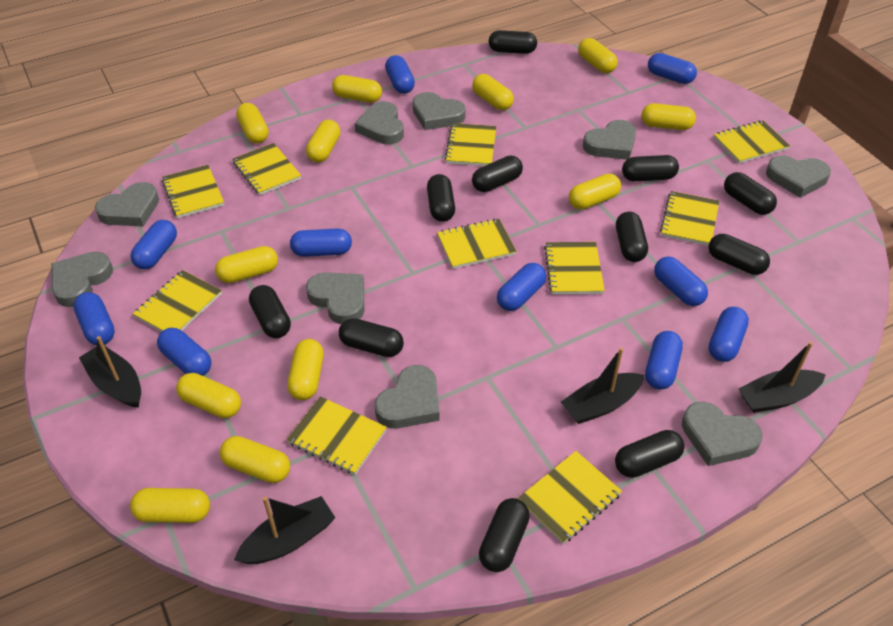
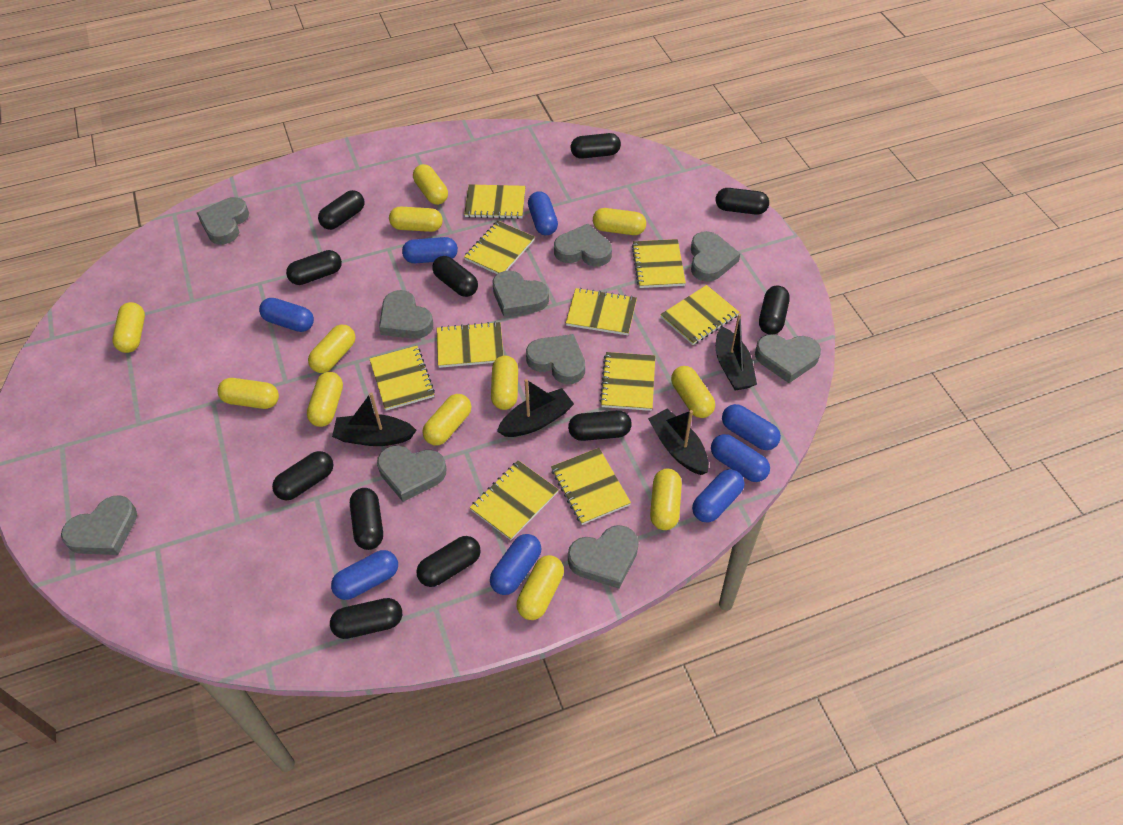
blue capsule: [73,292,115,345] [130,220,177,269] [157,328,211,376] [290,228,352,257] [385,55,415,94] [497,263,546,311] [645,331,683,390] [648,53,697,84] [654,257,708,306] [709,307,749,362] = 10 -> [259,298,314,332] [331,550,398,600] [402,237,458,263] [490,534,541,595] [528,191,558,235] [692,469,744,523] [711,434,770,482] [722,404,781,450] = 8
grey heart: [51,252,113,307] [95,182,159,227] [306,272,364,324] [355,101,404,145] [374,365,440,429] [412,92,466,130] [583,120,636,160] [682,402,763,466] [766,156,831,198] = 9 -> [61,495,137,555] [197,197,249,244] [377,445,446,502] [379,290,433,339] [493,270,549,317] [526,334,585,384] [554,224,612,266] [568,525,639,588] [691,231,740,282] [755,334,821,383] = 10

